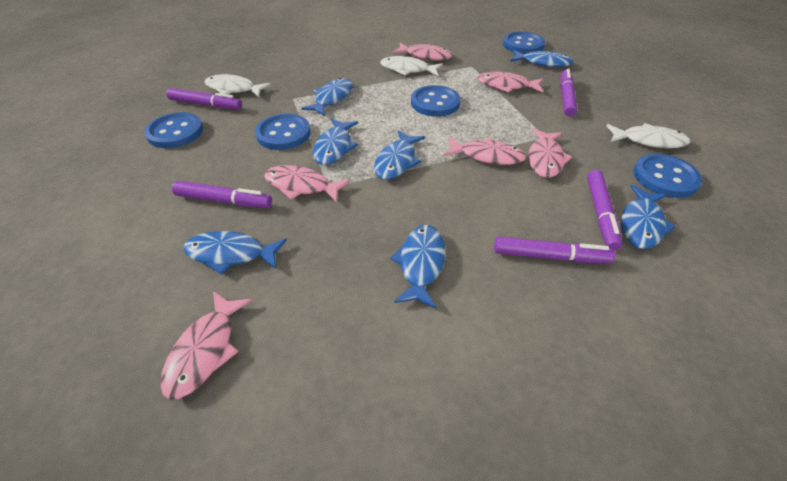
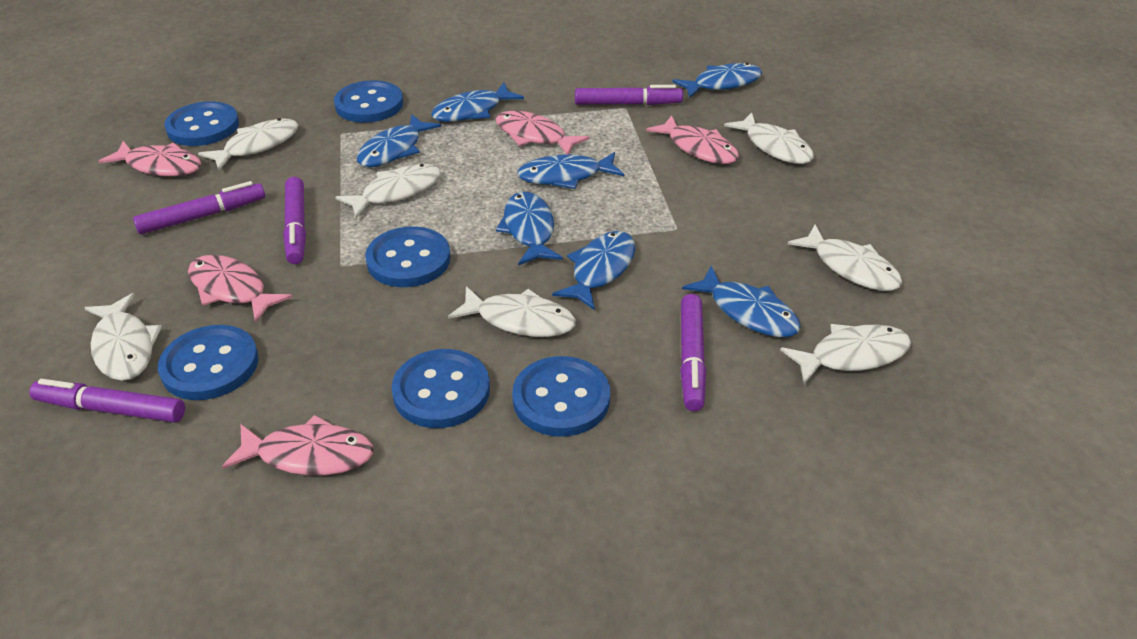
blue button: [144,112,203,148] [255,114,311,150] [411,85,460,117] [503,32,545,54] [633,154,702,198] = 5 -> [158,325,259,400] [164,101,239,146] [334,80,403,123] [365,226,451,287] [391,349,490,428] [512,356,610,437] = 6
pink fish: [160,291,252,400] [264,165,350,203] [392,43,452,61] [443,137,526,165] [477,71,543,93] [528,128,572,178] = 6 -> [98,141,201,176] [188,255,292,323] [222,415,374,475] [496,111,589,154] [646,115,739,164] = 5
white fish: [205,74,271,97] [380,56,443,76] [606,123,690,148] = 3 -> [85,293,162,381] [198,118,298,170] [336,164,441,218] [448,286,576,337] [724,112,814,164] [780,324,911,384] [788,225,902,291] = 7

